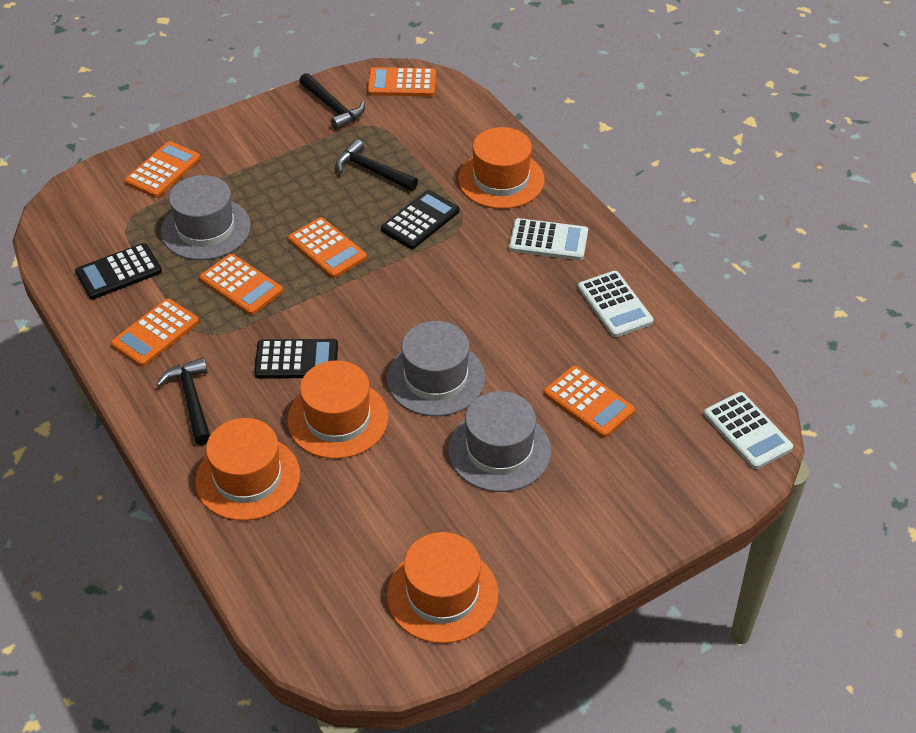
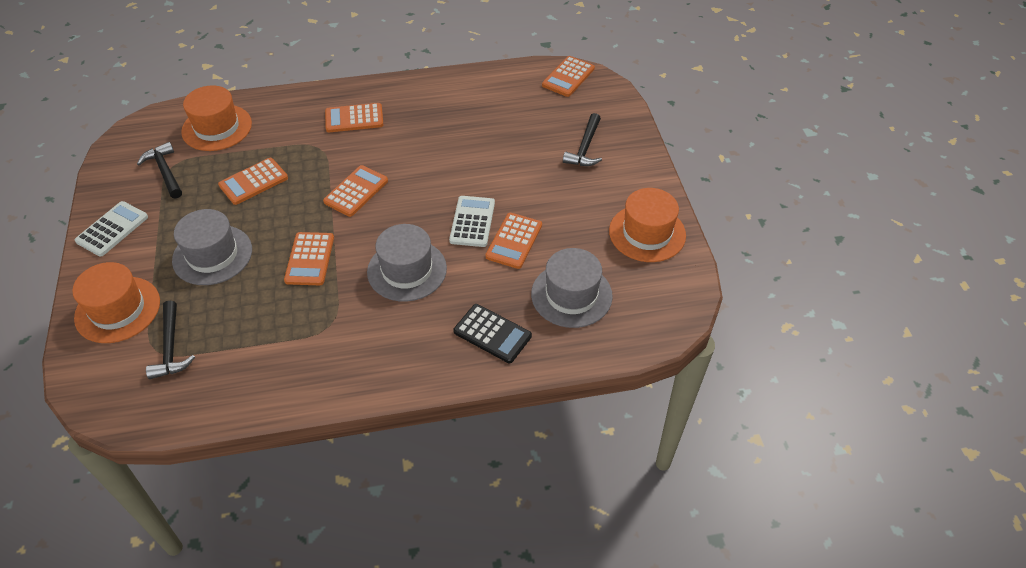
black calculator: [75,243,162,299] [254,339,338,379] [381,190,459,249] = 3 -> [453,304,532,363] = 1
orange hat: [195,418,300,521] [287,360,388,459] [387,532,499,644] [458,127,545,209] = 4 -> [72,262,160,343] [181,85,252,151] [609,188,686,262] = 3
white calculator: [509,218,588,260] [578,271,654,337] [704,392,793,469] = 3 -> [75,201,148,257] [449,196,495,247] = 2

